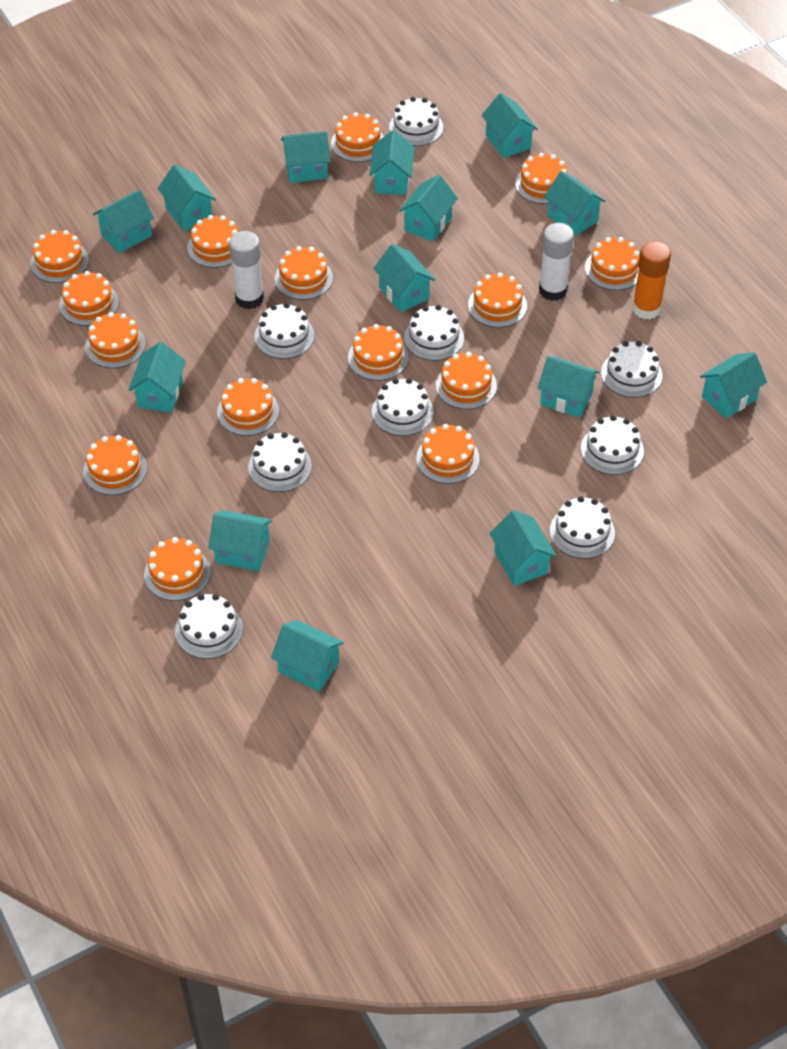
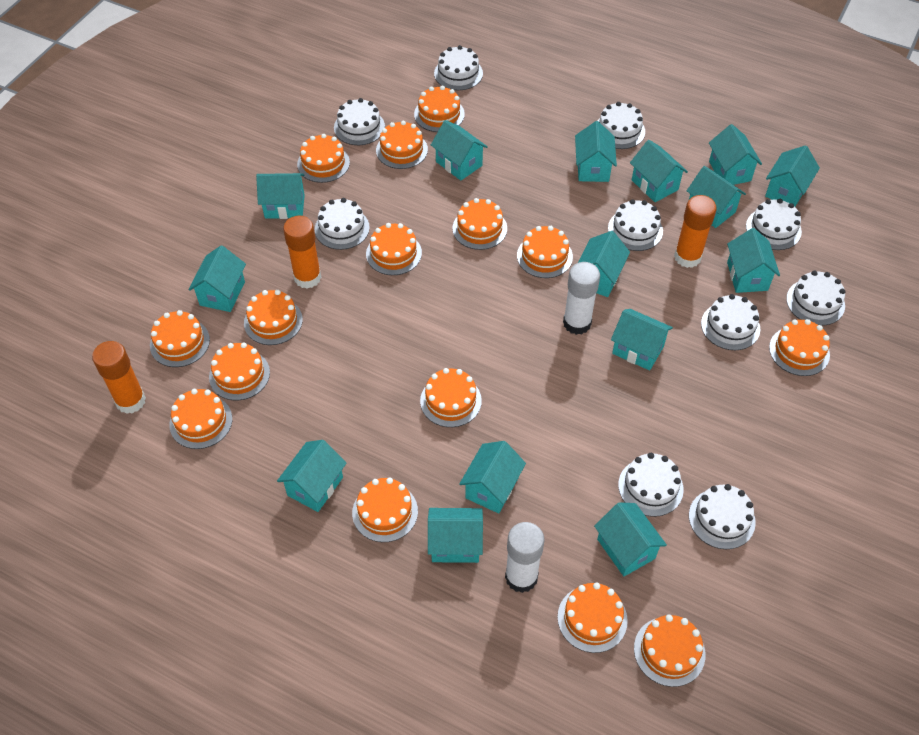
orange glue stick: [632,241,671,319] = 1 -> [92,341,146,414] [283,216,322,289] [674,195,717,268] = 3
turquoise house: [93,190,154,253] [129,342,186,413] [158,165,216,231] [208,510,272,571] [271,620,344,692] [281,131,331,183] [369,130,415,195] [373,244,435,312] [399,175,458,242] [482,93,538,158] [489,510,556,586] [538,356,599,418] [544,171,605,236] [700,352,767,419] = 14 -> [189,245,246,312] [256,173,305,219] [277,440,347,512] [428,508,483,563] [431,120,488,181] [459,441,526,513] [575,121,617,182] [578,231,630,297] [594,502,667,576] [611,309,673,370] [630,140,688,202] [687,166,746,228] [709,124,762,185] [727,228,780,293] [765,145,820,207] = 15
white cake: [175,594,243,659] [248,432,312,492] [255,303,314,359] [372,378,434,436] [389,97,443,146] [404,305,464,361] [550,496,615,559] [581,415,644,475] [601,341,662,398] = 9 -> [315,198,370,250] [334,98,385,145] [434,45,483,90] [597,102,645,149] [608,199,663,251] [618,453,684,517] [689,484,756,549] [701,294,760,350] [746,199,802,250] [786,271,846,326] = 10

